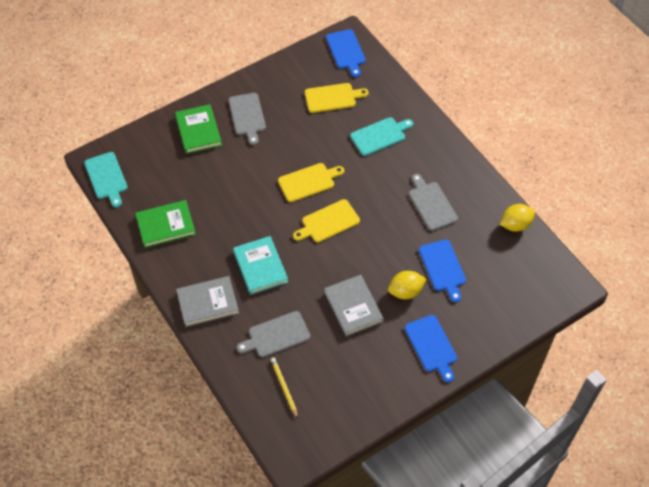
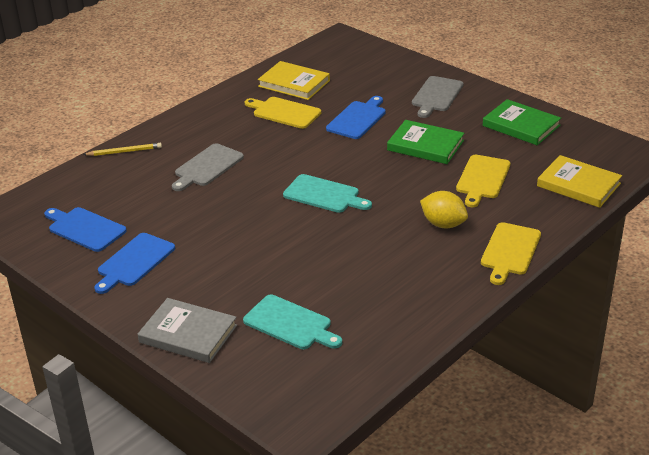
grey book: [176,276,239,327] [324,275,384,337] = 2 -> [138,298,237,363] = 1
grey cutting board: [229,93,266,145] [237,311,310,357] [409,174,458,231] = 3 -> [172,143,244,191] [412,76,464,118] = 2
turquoise book: [233,236,288,295] = 1 -> none = 0
yellow book: none = 0 -> [258,61,330,100] [537,155,622,208] = 2
yellow lemon: [388,271,426,299] [500,204,535,232] = 2 -> [420,191,468,228] = 1

